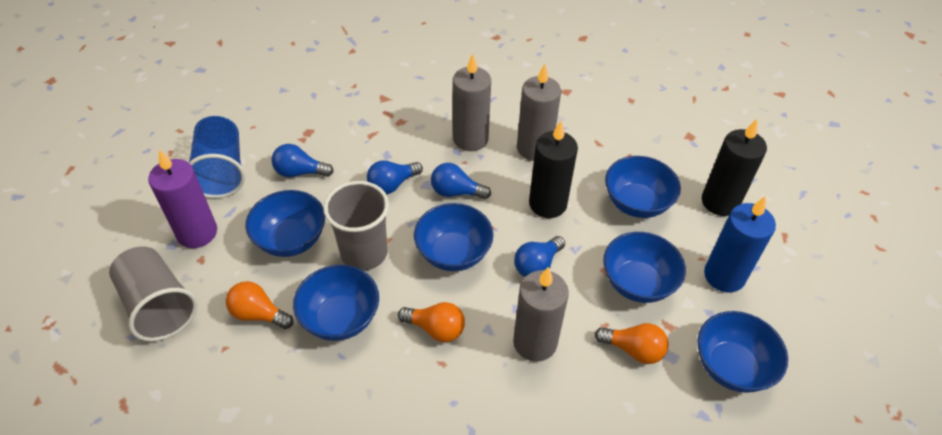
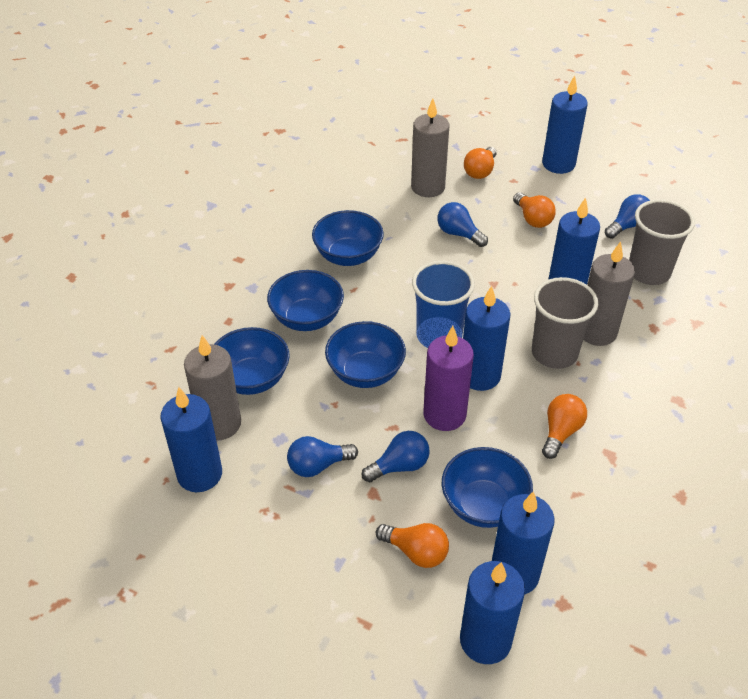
black candle: [529,121,578,218] [702,119,767,216] = 2 -> none = 0
blue bowl: [245,190,325,257] [293,265,379,341] [414,203,493,271] [603,232,686,303] [605,156,681,218] [697,311,788,393] = 6 -> [214,327,290,395] [267,270,344,331] [312,210,384,266] [325,321,406,388] [442,447,533,528] = 5
blue candle: [704,196,776,293] = 1 -> [160,387,222,492] [460,561,525,664] [463,286,510,391] [492,491,555,595] [542,75,588,174] [548,197,600,285] = 6
orange light bulb: [226,281,293,329] [398,302,465,342] [595,323,669,364] = 3 -> [376,523,449,568] [464,147,496,179] [513,192,556,228] [542,394,587,459] = 4

